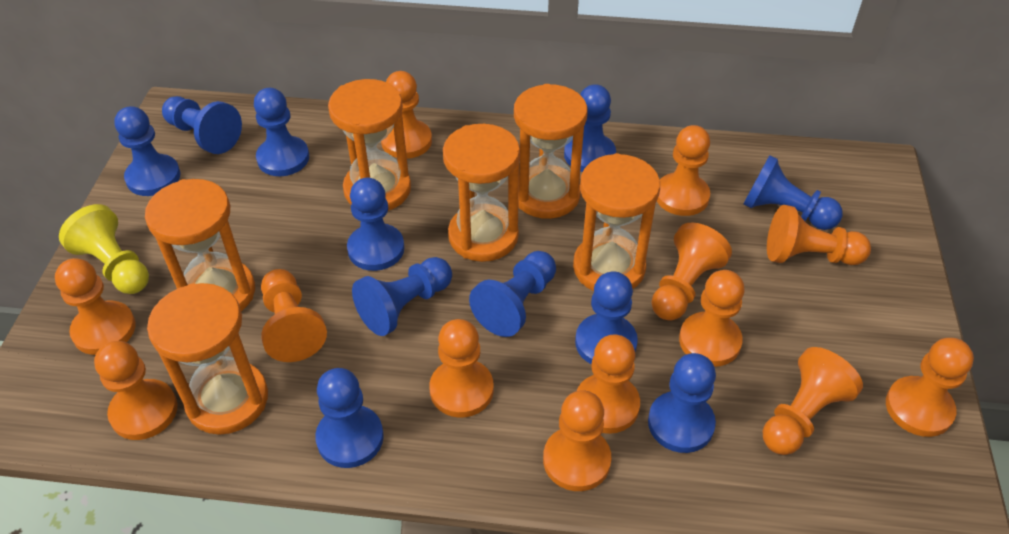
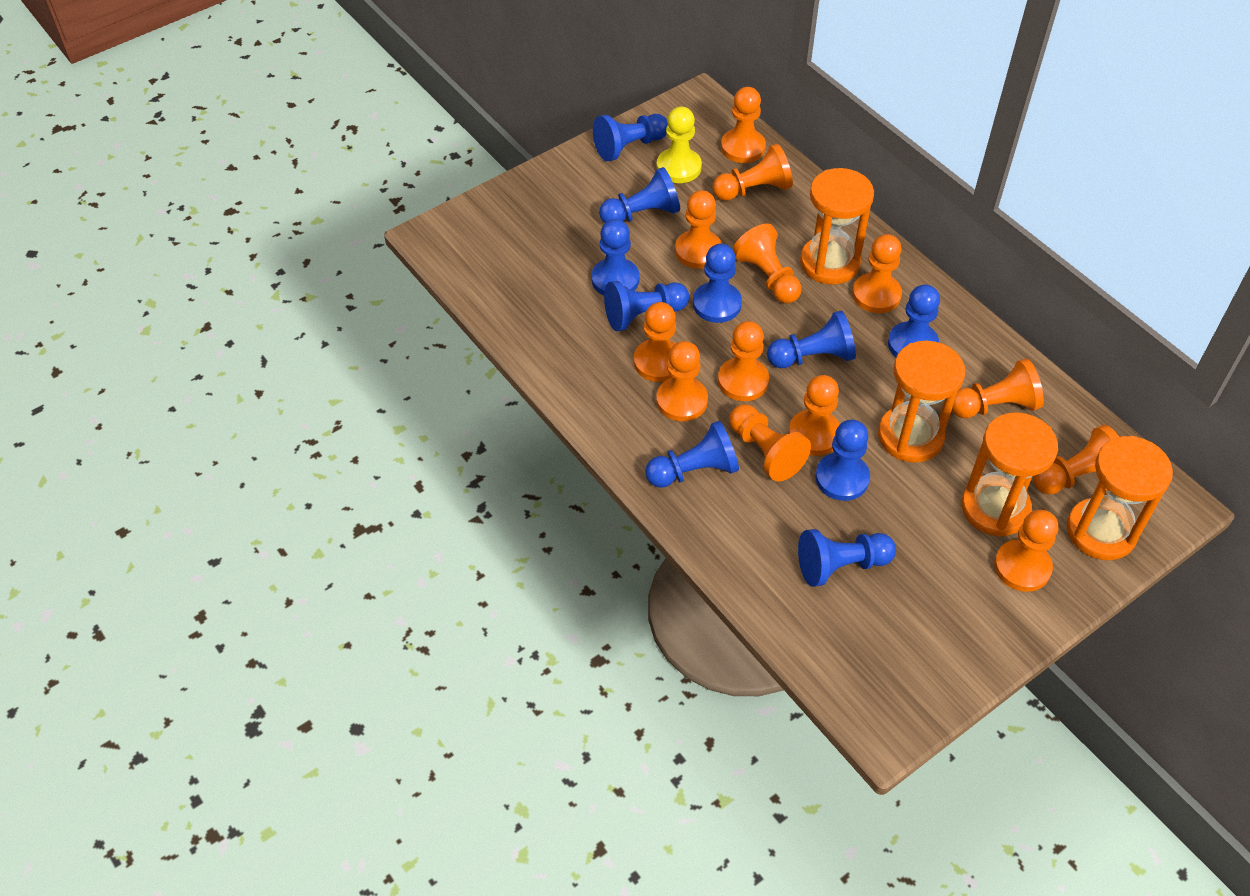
blue pawn: [114,106,180,196] [162,96,242,154] [254,88,309,176] [315,368,384,468] [347,178,404,271] [352,257,452,336] [469,251,556,337] [564,84,616,172] [575,271,638,365] [648,353,716,453] [743,155,843,230] = 11 -> [591,219,640,295] [593,114,668,161] [599,167,680,223] [604,281,689,331] [645,421,739,488] [693,244,742,323] [767,310,856,368] [798,529,896,587] [815,420,870,501] [888,284,940,357] = 10
orange hourglass: [145,179,255,311] [147,283,268,435] [328,79,411,211] [443,124,520,262] [514,84,588,219] [573,153,660,291] = 6 -> [800,168,874,285] [878,341,965,463] [961,412,1058,537] [1067,436,1173,560] = 4

